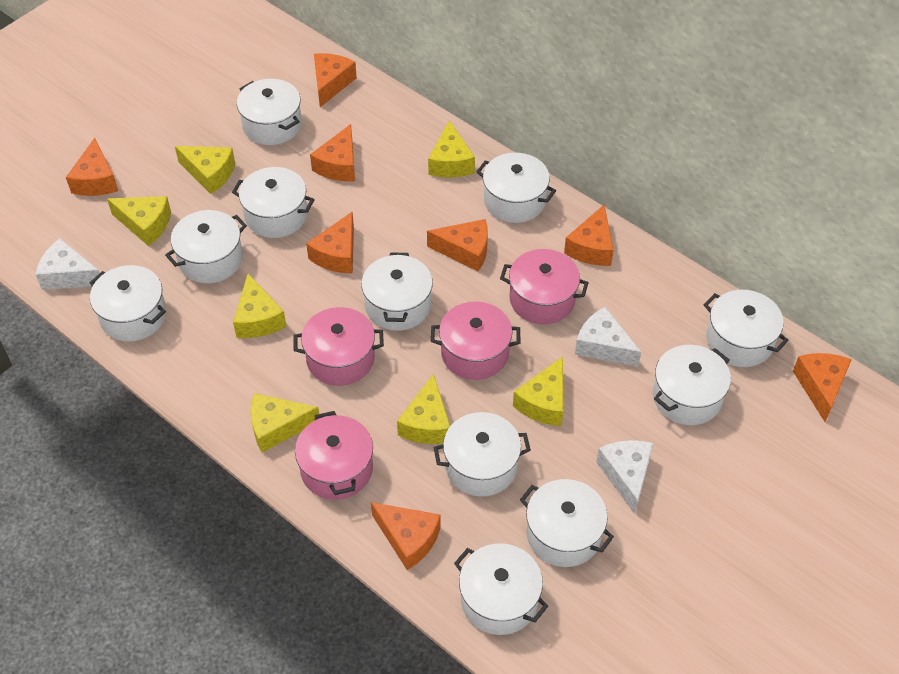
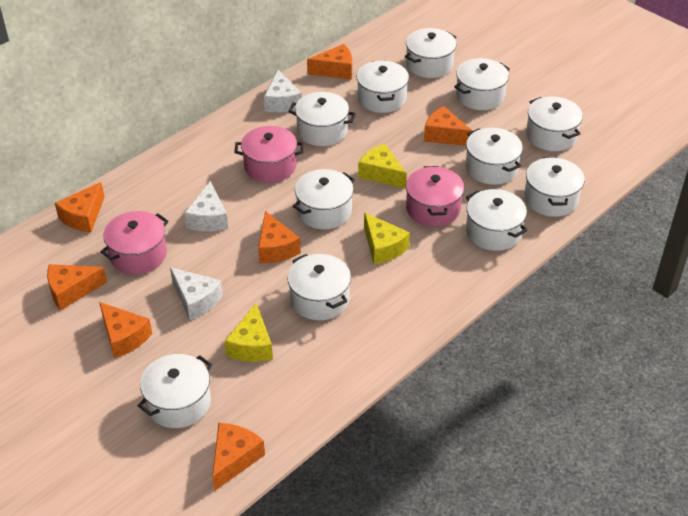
orange cheese: [66,138,118,196] [306,212,354,273] [310,124,355,181] [314,53,357,107] [371,502,441,570] [427,219,488,271] [564,205,614,266] [793,353,852,422] = 8 -> [47,264,107,310] [55,182,105,232] [99,302,152,358] [212,423,265,491] [258,211,301,263] [307,44,352,80] [424,106,473,146] = 7
pink pot: [294,307,384,386] [295,411,373,500] [431,302,520,380] [500,249,589,324] = 4 -> [100,211,169,274] [234,126,304,183] [406,166,464,227] = 3
yellow cheese: [107,196,171,246] [175,146,235,194] [233,274,286,338] [250,393,319,452] [397,374,450,444] [428,121,475,178] [513,357,563,426] = 7 -> [225,303,273,362] [358,144,407,188] [364,212,410,265] = 3

